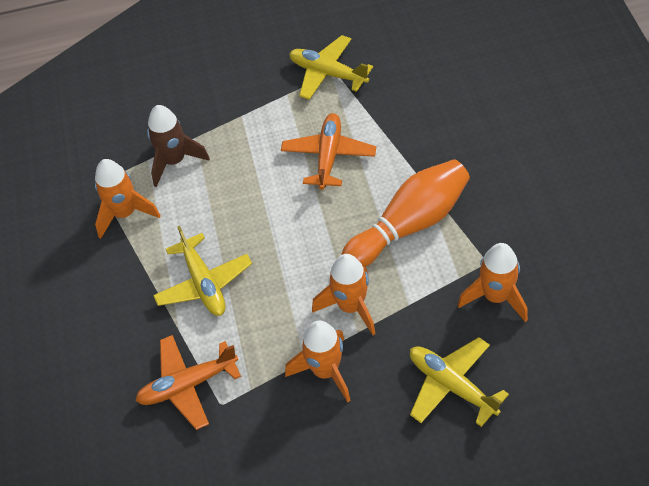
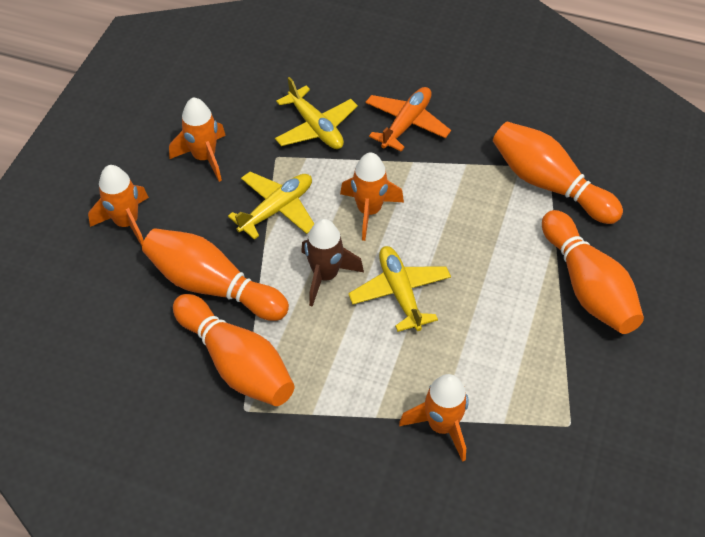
orange bowling pin: [341,159,470,267] = 1 -> [142,228,289,321] [173,294,294,406] [493,122,623,224] [542,210,644,334] = 4
orange plane: [135,335,241,430] [281,113,376,190] = 2 -> [366,87,451,152] = 1

